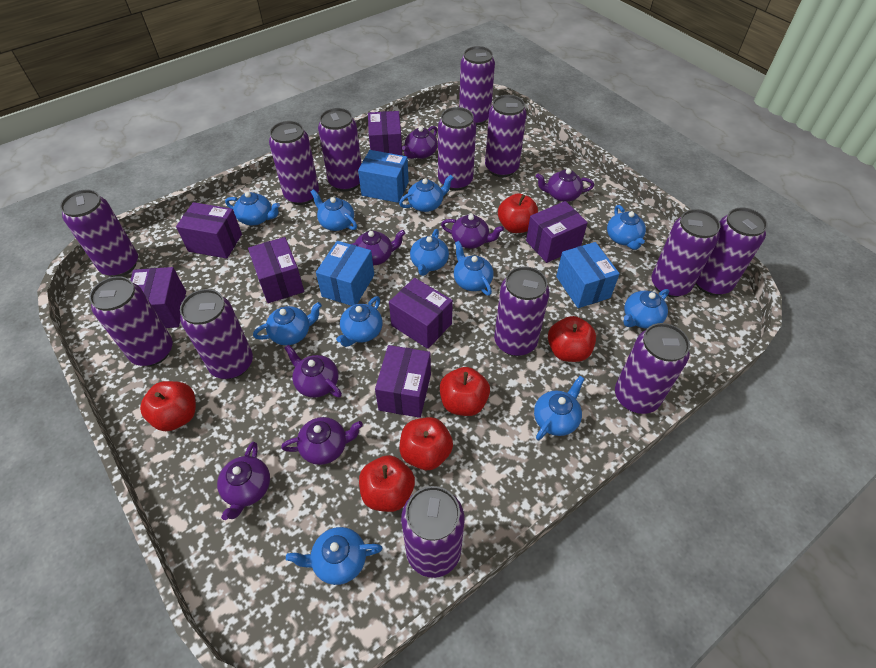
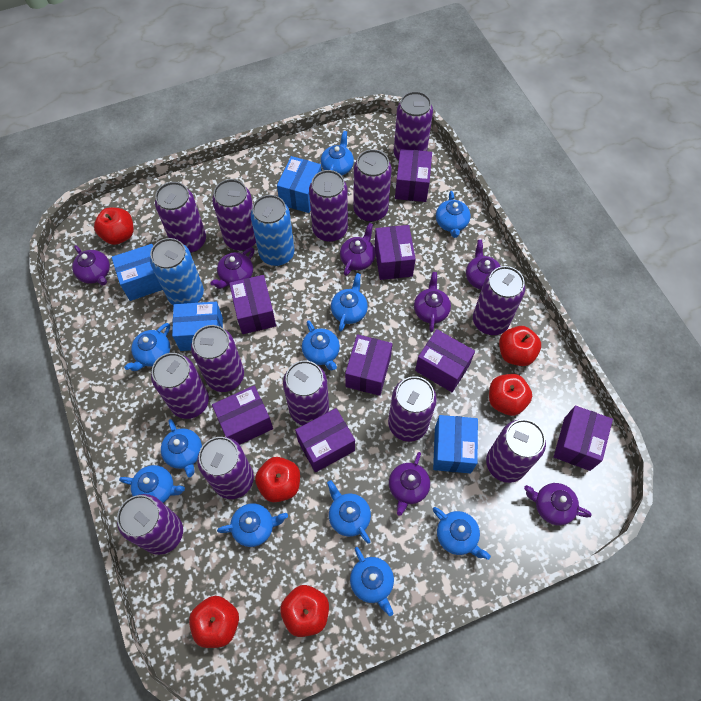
blue box: [316,241,374,306] [358,150,409,203] [556,242,620,308] = 3 -> [112,244,163,301] [172,302,223,351] [277,156,321,213] [433,415,478,473] = 4
blue can: none = 0 -> [150,238,204,305] [251,195,295,266] = 2
purple box: [130,267,186,328] [176,202,242,259] [248,237,304,303] [368,111,402,155] [375,345,431,418] [389,278,453,349] [526,201,588,263] = 7 -> [212,386,273,445] [229,275,276,334] [295,408,355,472] [345,334,393,396] [374,225,415,280] [395,149,432,202] [415,329,475,392] [554,406,613,471] = 8

